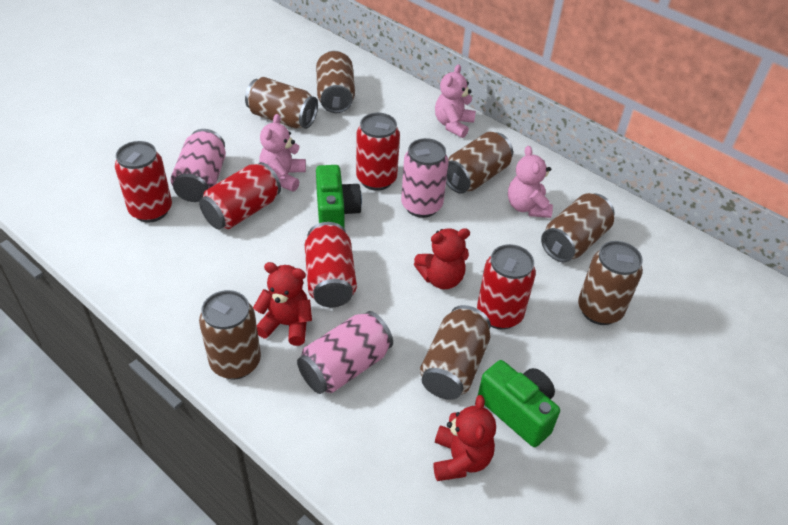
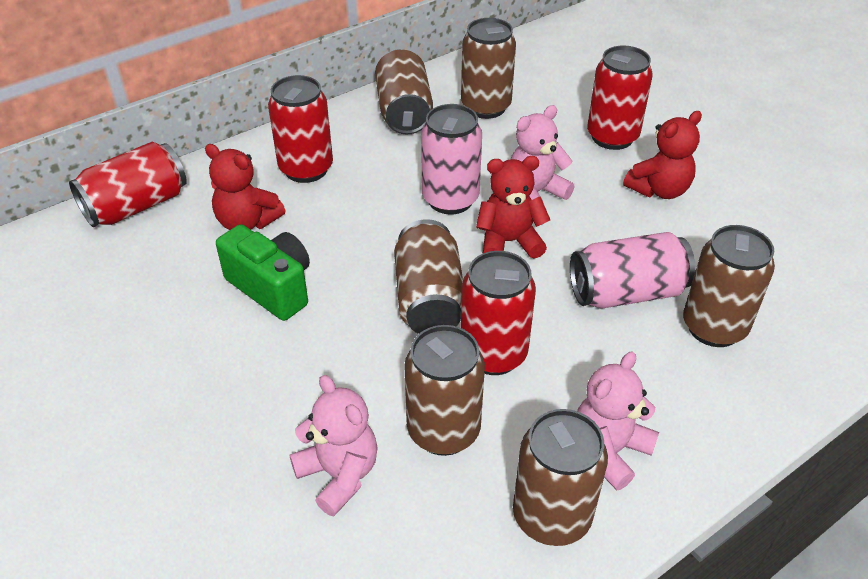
brown can: [199,290,261,379] [245,77,318,129] [316,51,355,113] [420,305,491,400] [446,132,513,194] [541,193,615,262] [578,241,643,325] = 7 -> [375,49,433,135] [394,219,463,334] [404,325,485,456] [461,18,516,119] [513,409,608,546] [683,225,775,347] = 6
green camera: [316,165,362,228] [478,360,560,447] = 2 -> [216,224,310,321] = 1
pink can: [171,129,226,202] [297,311,393,394] [401,138,449,218] = 3 -> [421,104,482,214] [570,232,696,309] = 2
red can: [115,141,172,223] [199,162,281,229] [305,222,357,308] [356,113,400,191] [477,244,536,330] = 5 -> [69,142,187,227] [268,75,333,183] [460,251,536,375] [587,45,653,150] = 4

